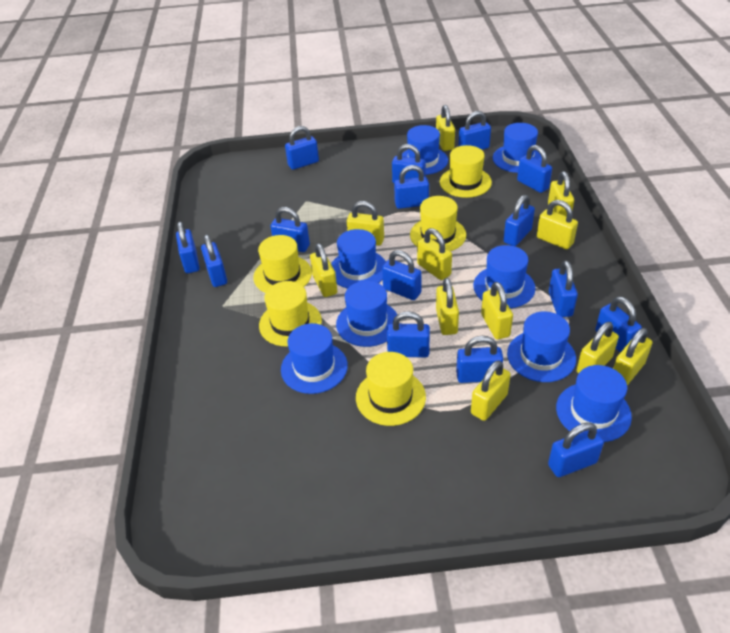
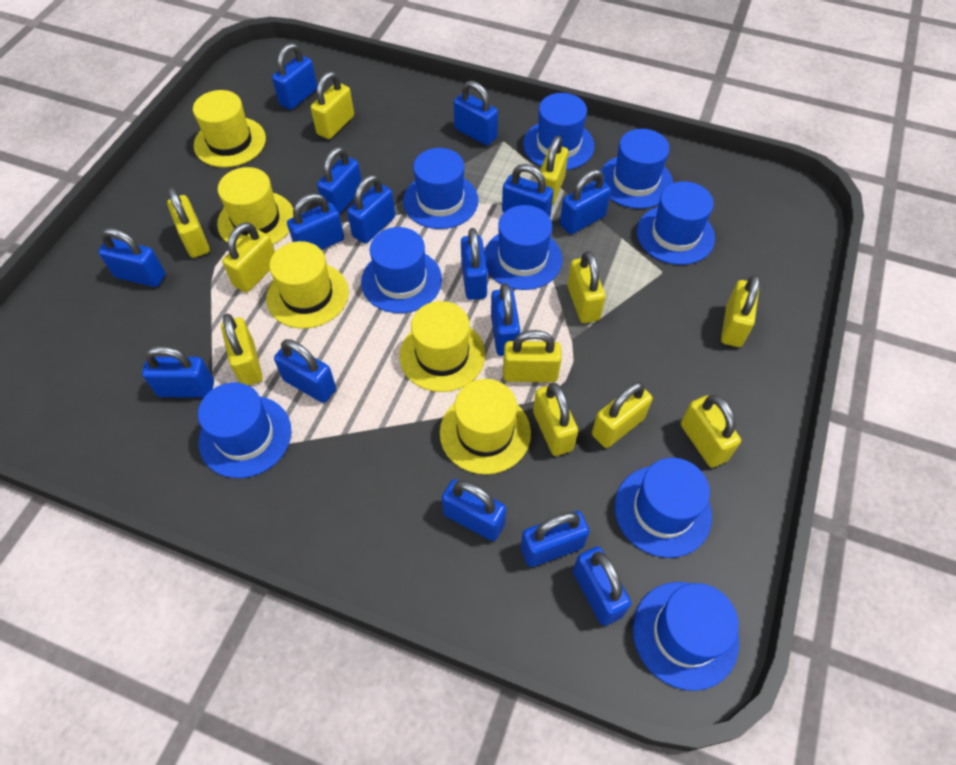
blue hat: [281,323,348,394] [331,229,386,289] [336,281,398,347] [402,125,448,175] [473,245,536,308] [493,123,542,173] [507,311,576,382] [556,365,632,442] = 8 -> [198,383,291,478] [361,227,442,313] [403,148,478,229] [484,205,562,290] [523,93,595,170] [601,129,673,209] [615,458,712,558] [633,582,739,691] [637,181,715,265] = 9

